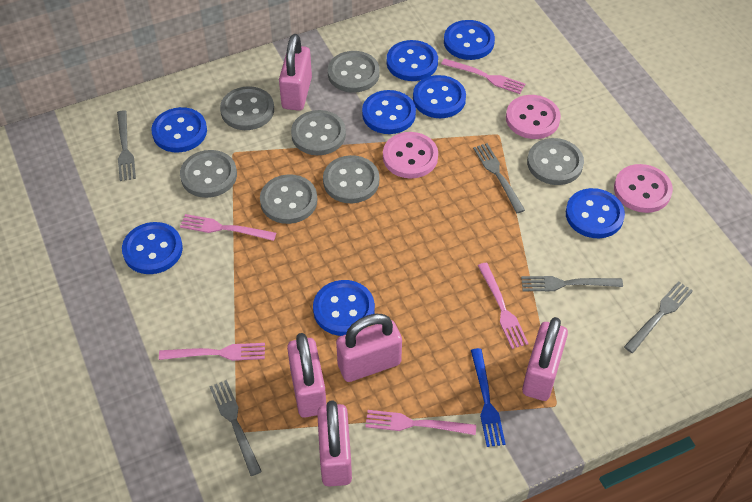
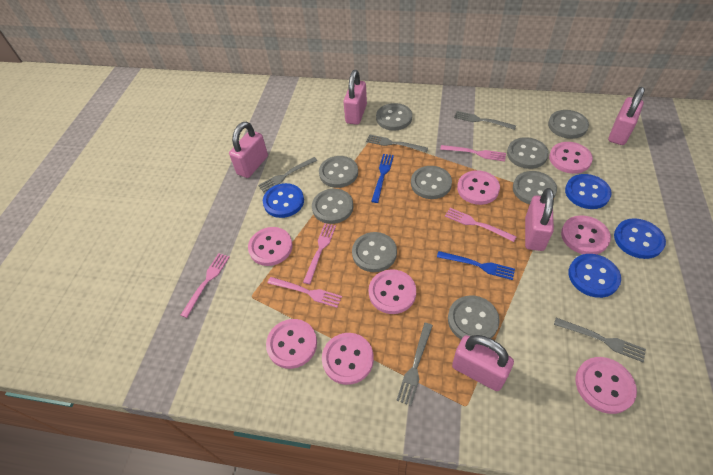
blue button: [122,222,183,274] [151,107,207,152] [313,280,375,336] [362,90,416,134] [387,40,438,81] [413,75,466,118] [444,20,495,60] [566,188,625,238] = 8 -> [263,183,304,218] [565,174,612,209] [568,254,621,298] [614,218,666,259] = 4
blue fork: [471,348,505,447] = 1 -> [371,154,394,203] [437,251,515,280] = 2
grey button: [180,150,237,198] [220,86,274,130] [260,174,317,224] [291,110,346,155] [323,155,379,203] [328,51,380,93] [527,138,584,185] = 7 -> [312,189,353,224] [319,156,358,188] [352,232,397,272] [376,103,412,131] [411,166,452,199] [448,295,500,339] [507,137,549,169] [513,171,557,204] [548,110,589,139] = 9
pink button: [383,132,438,178] [506,95,561,139] [614,164,673,213] = 3 -> [248,227,292,266] [266,319,317,369] [322,333,374,385] [368,269,416,314] [457,170,500,205] [549,142,593,174] [561,215,611,254] [575,357,637,414] = 8

